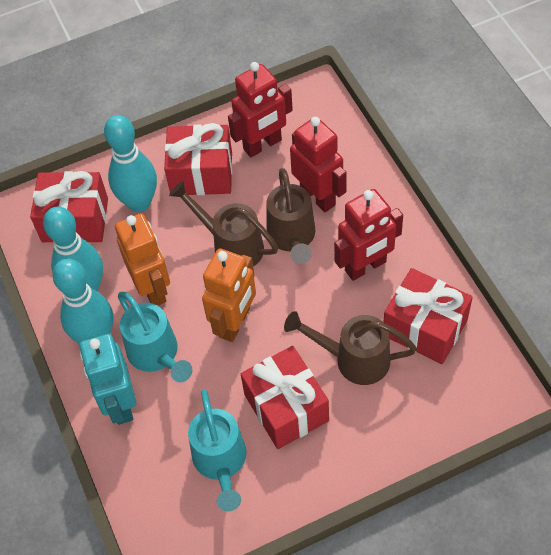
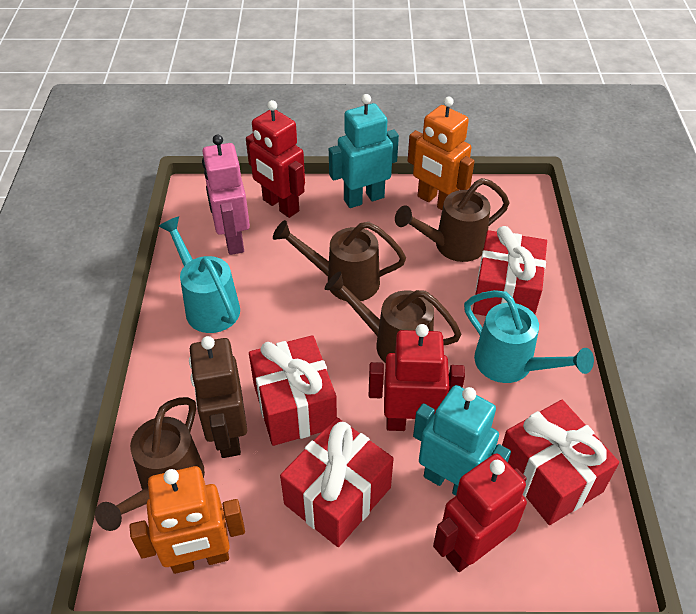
brown robot: none = 0 -> [189,336,247,458] = 1
brown watering can: [169,181,278,267] [267,168,315,264] [284,311,417,385] = 3 -> [95,397,205,531] [273,220,406,301] [325,271,461,363] [395,178,509,262] = 4
pink robot: none = 0 -> [202,135,250,255] = 1
turquoise bowling pin: [43,207,103,292] [53,258,113,344] [104,115,157,212] = 3 -> none = 0
turquoise robot: [80,334,137,425] = 1 -> [329,94,399,208] [413,385,511,496] = 2

